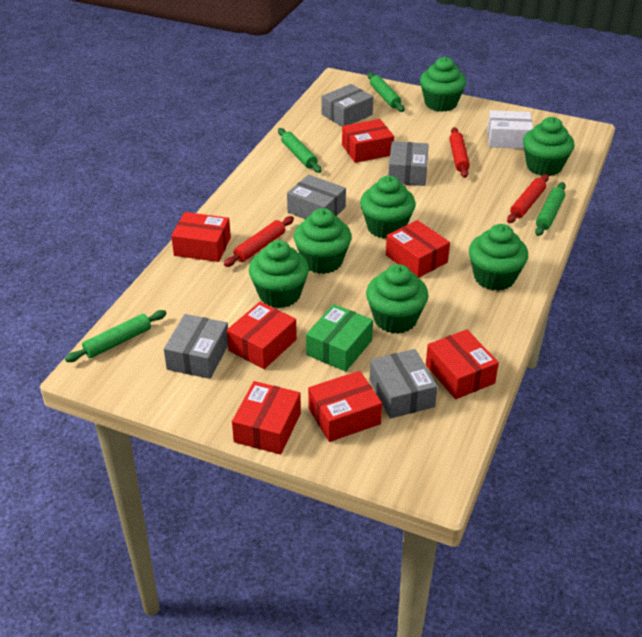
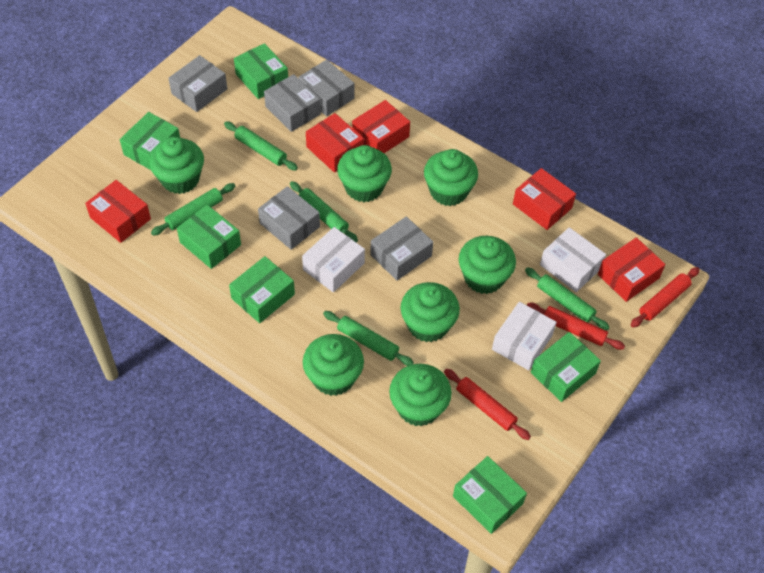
green box: [306,304,373,372] = 1 -> [120,112,180,170] [177,205,241,269] [229,256,295,323] [234,43,288,99] [453,456,527,534] [531,332,601,402] = 6
green rolling pin: [65,310,167,362] [278,128,322,173] [367,72,405,112] [535,182,566,236] = 4 -> [151,183,235,235] [224,121,298,170] [290,181,358,242] [323,311,414,366] [525,267,610,330] = 5
red box: [171,212,231,262] [227,302,297,369] [232,381,301,454] [308,371,382,442] [342,119,394,163] [386,220,450,278] [426,329,499,399] = 7 -> [85,180,151,243] [306,113,364,173] [352,100,410,153] [513,168,576,230] [598,237,665,302] = 5
white box: [487,110,533,149] = 1 -> [302,227,365,292] [492,302,557,370] [540,227,606,292] = 3

